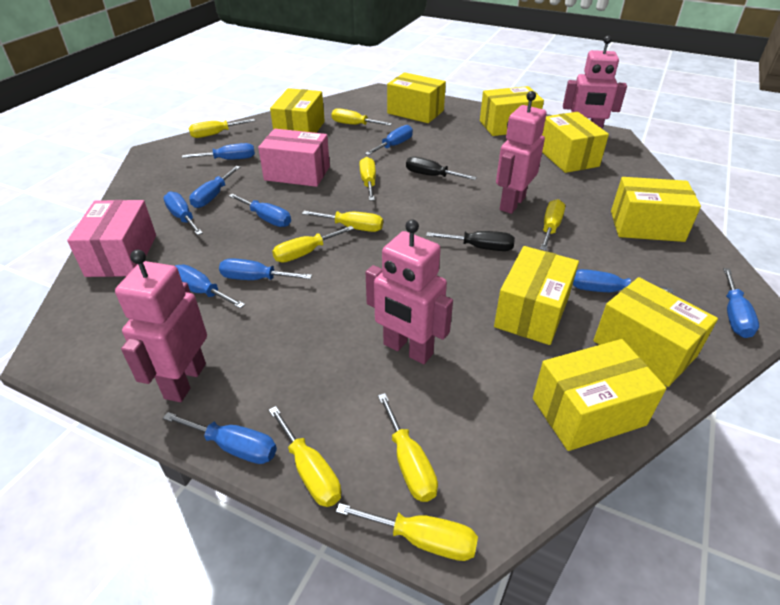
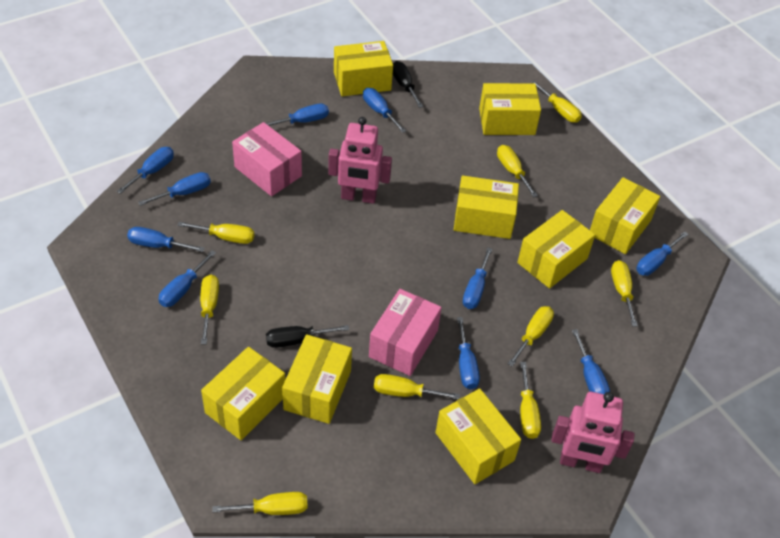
pink robot: [115,250,207,402] [365,219,453,364] [496,91,547,214] [563,36,627,129] = 4 -> [328,117,392,204] [551,392,635,473] = 2

